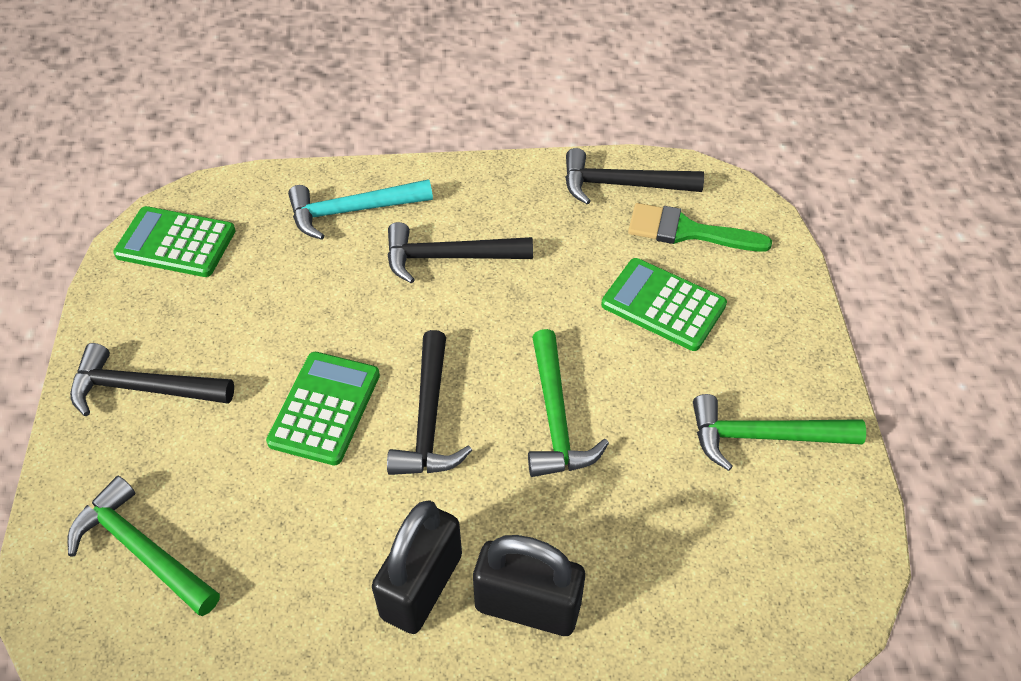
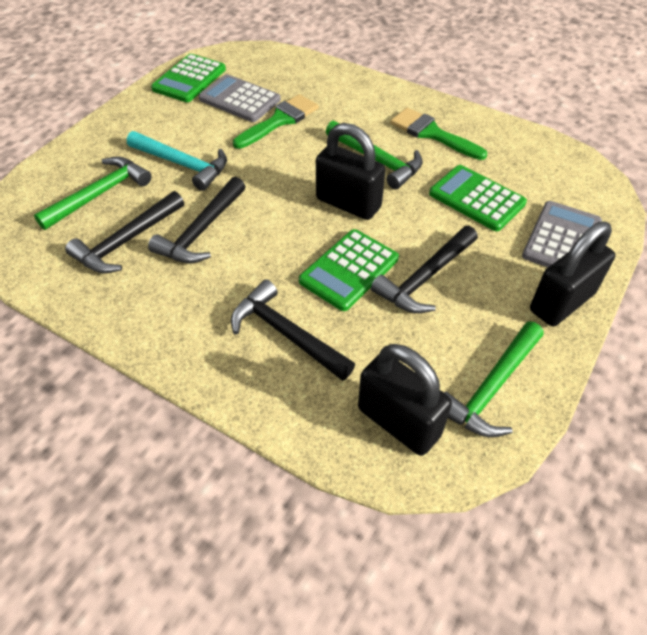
black padlock: [372,500,462,634] [473,535,585,636] = 2 -> [316,123,385,220] [358,344,452,456] [530,221,615,326] = 3
green brush: [628,203,772,252] = 1 -> [233,94,319,149] [390,108,487,160] = 2
grey calculator: none = 0 -> [199,74,281,122] [522,201,602,267] = 2

